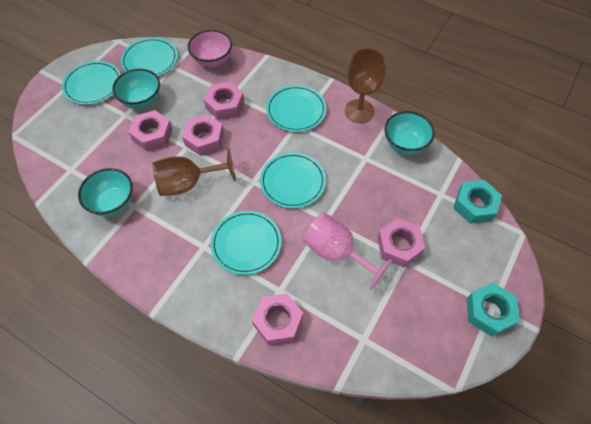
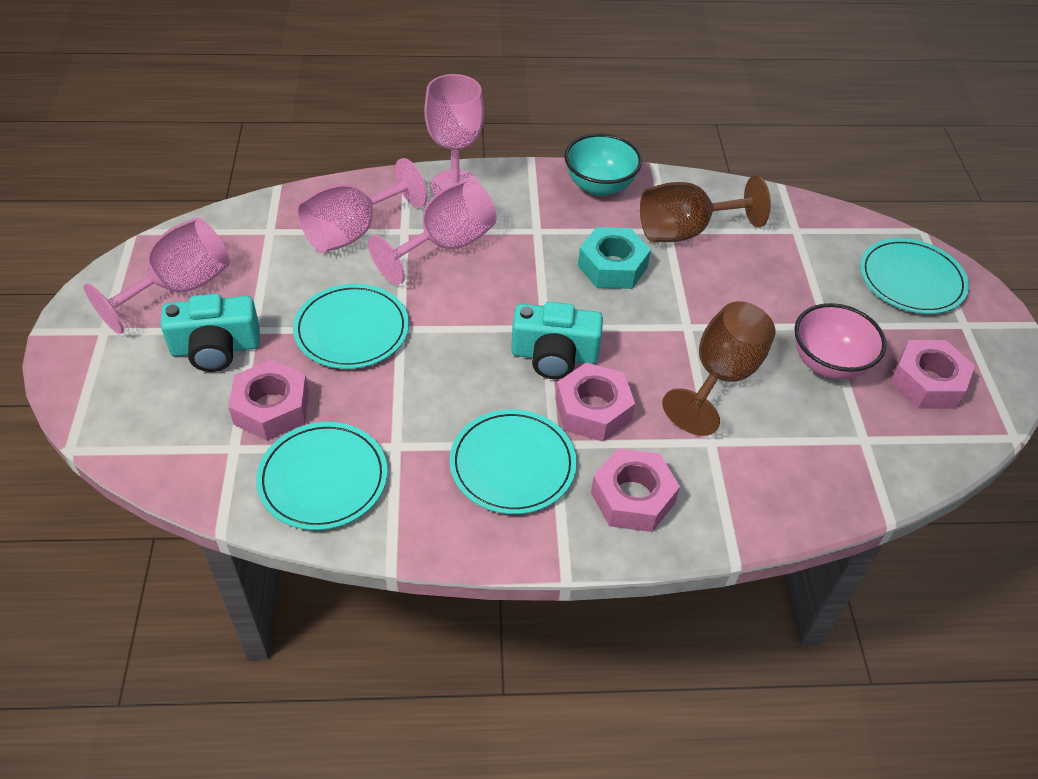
pink goblet: [303,212,392,290] = 1 -> [84,217,230,334] [297,158,427,253] [368,179,497,285] [424,74,484,195] = 4
pink nut: [129,110,173,151] [182,114,224,156] [203,82,244,120] [252,293,303,345] [377,218,425,267] = 5 -> [228,359,309,441] [555,362,635,442] [591,448,680,532] [890,340,975,409] = 4
turquoise bowl: [78,168,133,216] [112,69,160,109] [384,111,435,155] = 3 -> [564,133,642,196] = 1
turquoise camera: none = 0 -> [161,294,260,372] [511,302,603,379] = 2
turquoise nut: [453,180,502,223] [467,283,520,337] = 2 -> [578,227,651,289] = 1
turquoise plate: [62,61,121,105] [121,37,178,76] [211,211,281,275] [260,153,326,208] [266,85,326,132] = 5 -> [256,422,388,530] [293,284,409,369] [450,409,577,514] [860,238,969,314] = 4

